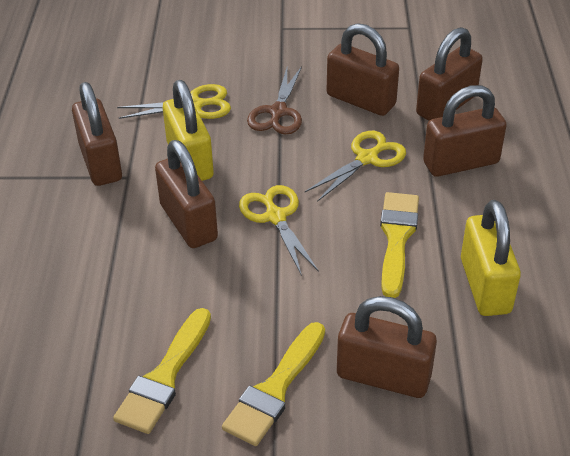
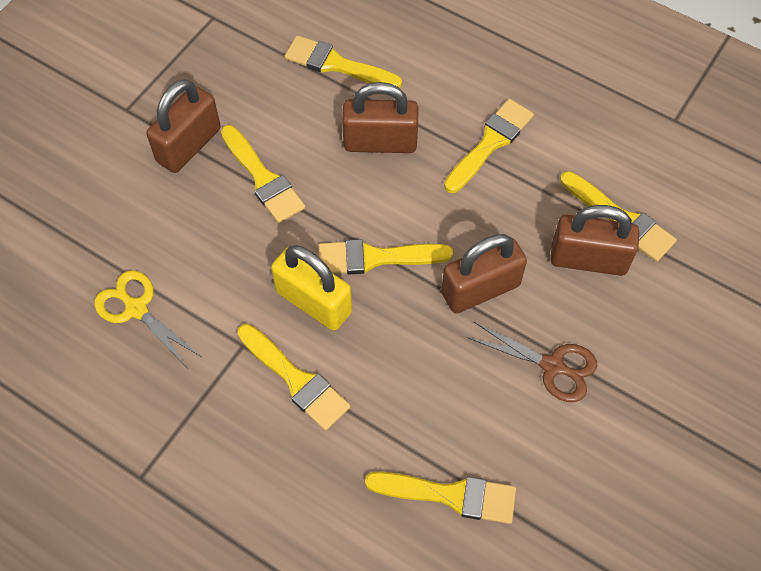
brown padlock: [72,82,122,186] [155,140,218,248] [327,23,399,116] [337,296,437,398] [416,27,483,121] [423,85,507,177] = 6 -> [146,79,221,173] [342,82,418,153] [441,234,527,314] [550,205,639,276] = 4
yellow brush: [113,308,211,434] [222,322,325,446] [380,192,419,298] = 3 -> [221,125,305,223] [237,324,351,431] [284,35,402,88] [318,239,453,274] [365,472,516,524] [444,99,534,193] [560,171,677,262] = 7
yellow padlock: [163,80,214,181] [461,200,521,316] = 2 -> [271,245,352,331] = 1
yellow scissors: [117,84,231,119] [239,185,319,276] [305,131,406,202] = 3 -> [94,270,201,367] = 1

